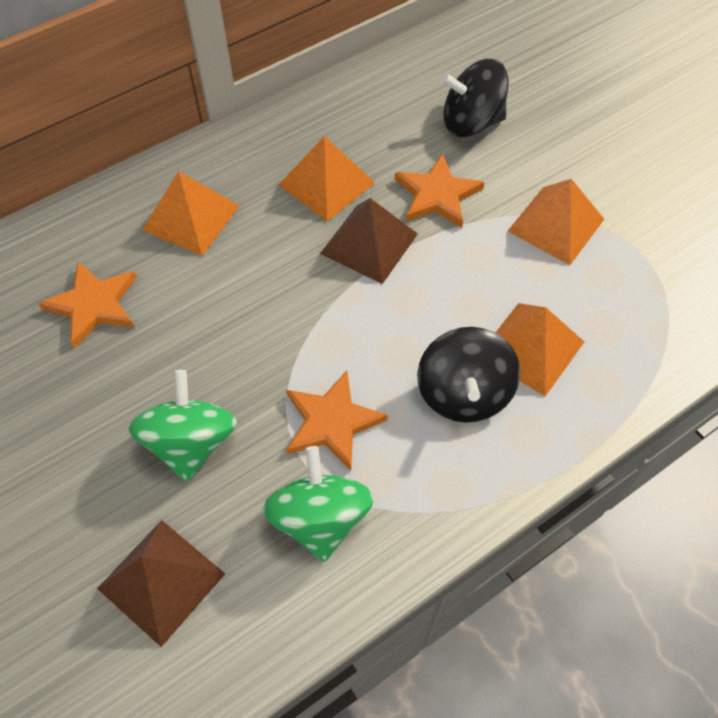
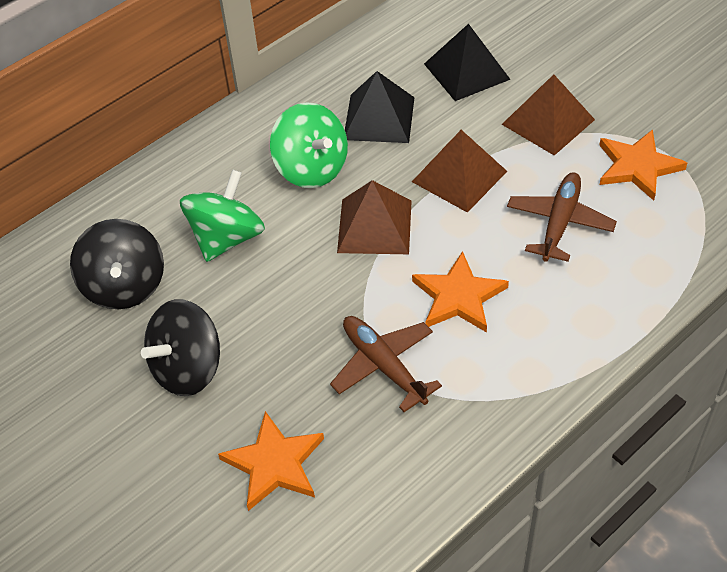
black pyramid: none = 0 -> [345,71,415,143] [424,24,511,101] = 2
brown plane: none = 0 -> [330,316,442,412] [507,172,617,262] = 2
brown pyramid: [97,520,225,647] [320,198,418,284] = 2 -> [337,180,412,254] [412,130,507,213] [502,74,595,156] = 3
orange pyramid: [142,171,239,256] [278,136,375,222] [495,303,584,396] [508,179,604,265] = 4 -> none = 0

